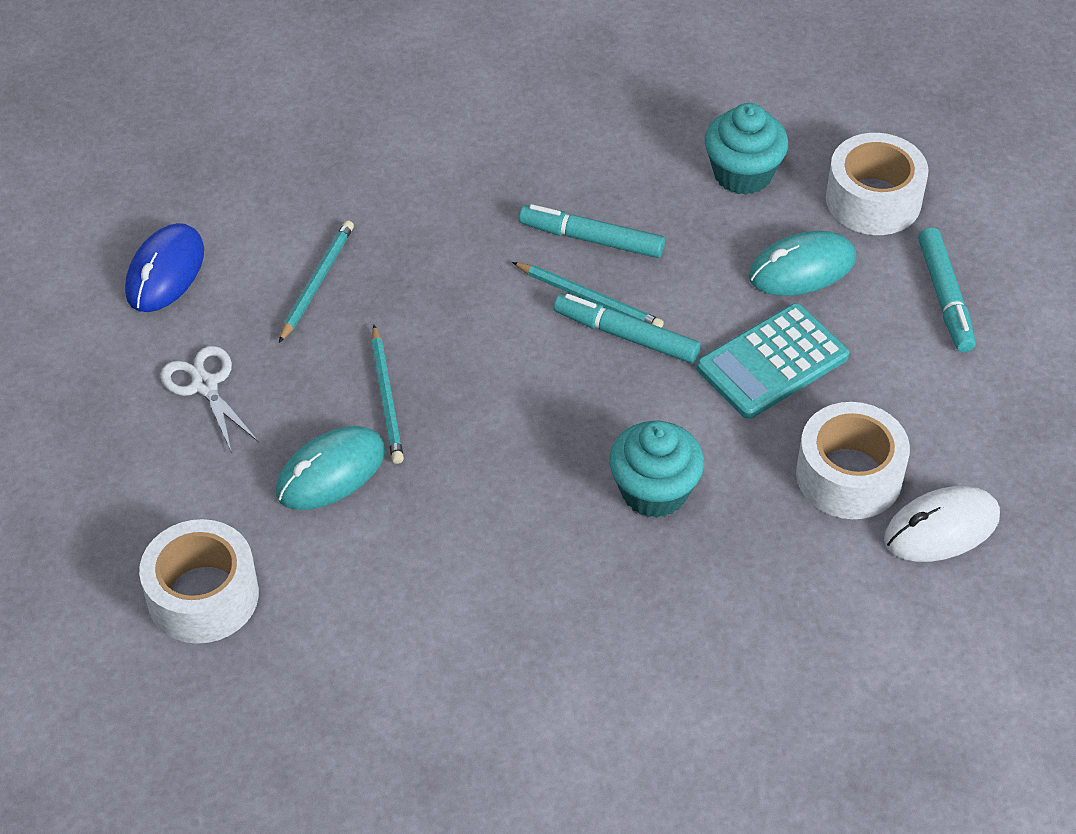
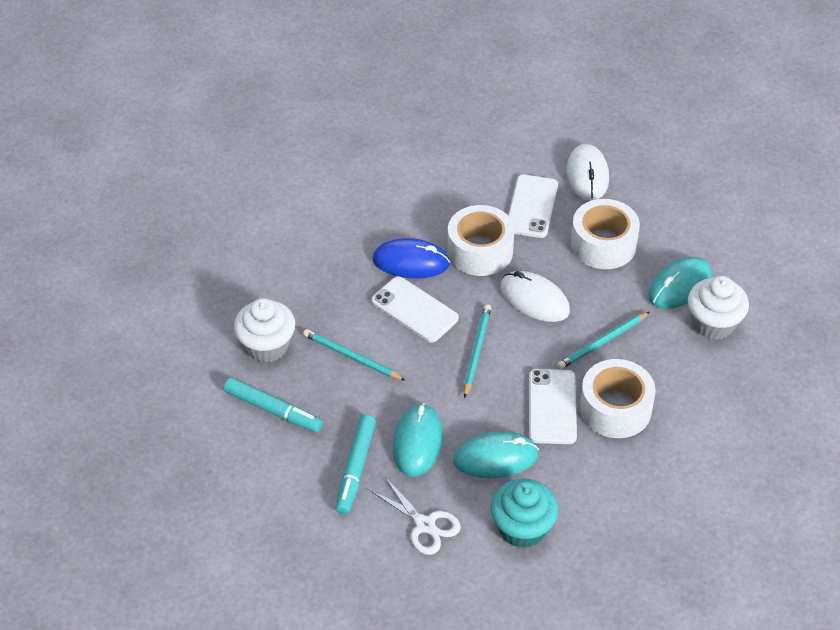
turquoise calculator: [696,303,849,419] = 1 -> none = 0
turquoise cupcake: [609,421,704,518] [705,103,788,195] = 2 -> [490,479,558,548] = 1
turquoise marker: [519,204,665,258] [554,294,701,363] [918,227,976,352] = 3 -> [224,377,323,432] [336,415,376,514] = 2
turquoise mouse: [276,426,385,510] [749,231,856,296] = 2 -> [393,403,443,477] [453,432,539,478] [648,257,711,309] = 3
white cupcake: none = 0 -> [234,298,295,363] [688,276,749,340] = 2
white mouse: [884,486,1000,562] = 1 -> [500,271,570,322] [566,144,609,201] = 2
white phone: none = 0 -> [371,276,459,342] [508,175,558,238] [529,369,577,444] = 3

